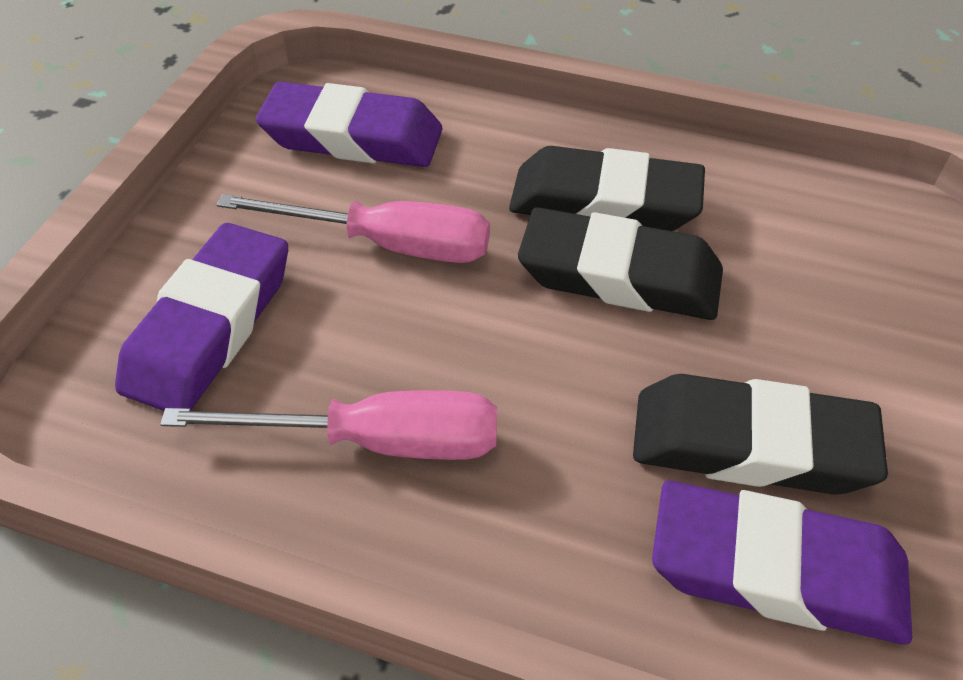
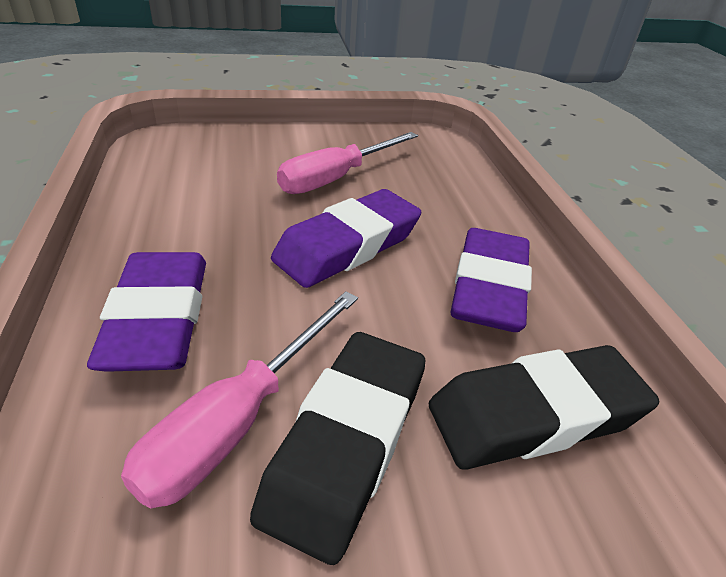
black eraser: [509,146,705,231] [518,207,723,320] [633,374,888,495] = 3 -> [250,332,425,565] [429,345,659,469] = 2

